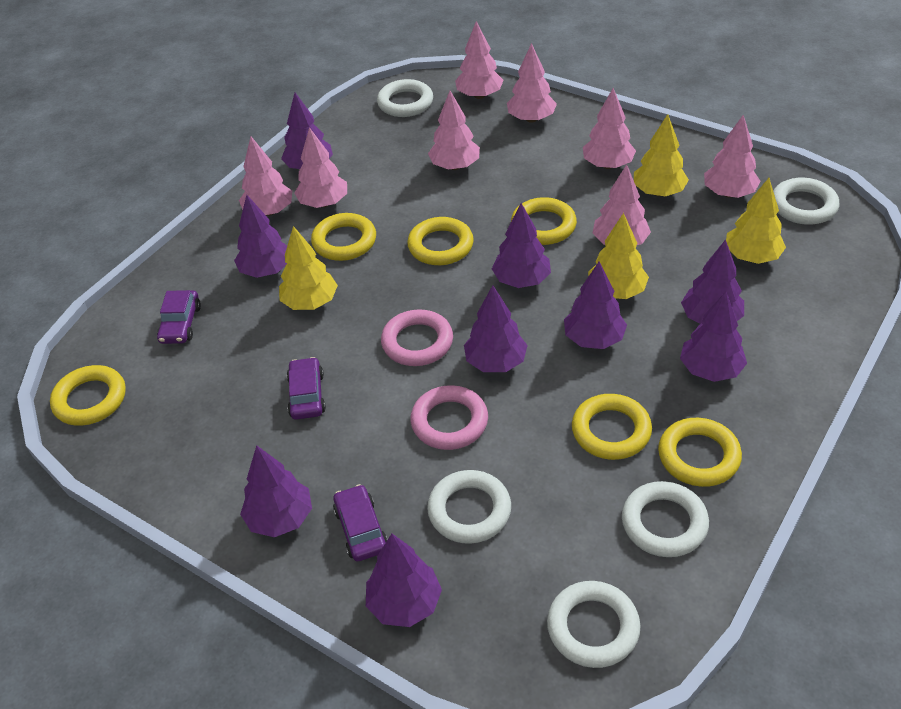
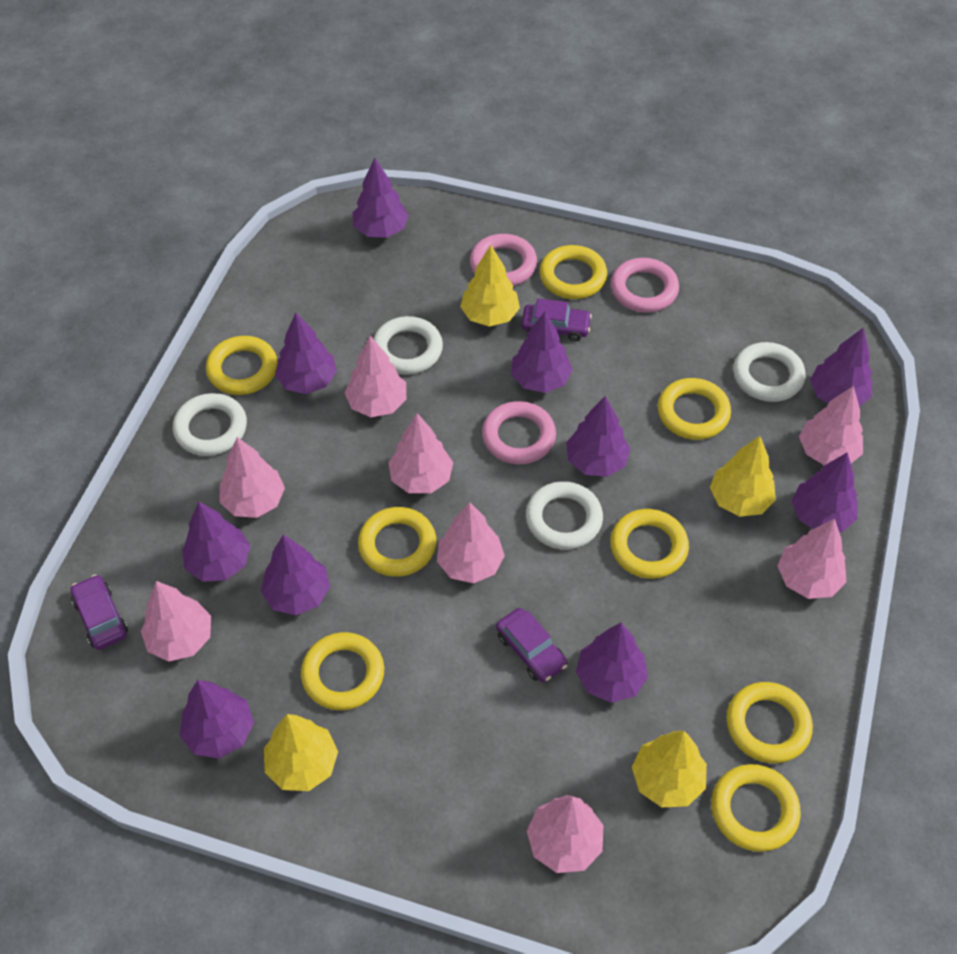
pink ring: [381,309,453,366] [410,385,488,450] = 2 -> [470,234,537,286] [482,401,556,464] [611,258,679,313] = 3
purple tree: [234,195,287,278] [240,445,312,537] [281,93,333,169] [366,534,442,627] [464,285,528,372] [492,203,551,288] [564,261,627,349] [680,292,747,382] [681,239,744,324] = 9 -> [180,680,254,759] [182,502,250,582] [261,534,330,615] [275,313,337,394] [352,158,409,238] [511,312,573,393] [566,396,630,477] [576,623,648,703] [791,452,858,532] [810,327,872,407] = 10
white ring: [377,79,433,117] [427,470,511,544] [547,581,640,668] [622,481,709,557] [773,178,839,225] = 5 -> [173,393,247,456] [373,316,443,374] [526,481,603,550] [733,342,805,402] = 4
yellow ring: [50,365,126,426] [311,213,376,261] [407,217,474,265] [511,197,577,245] [572,394,652,460] [658,418,742,487] = 6 -> [206,336,278,395] [301,632,384,710] [358,507,436,577] [539,245,607,299] [610,509,689,579] [658,378,731,440] [711,764,801,852] [726,682,813,763] = 8

